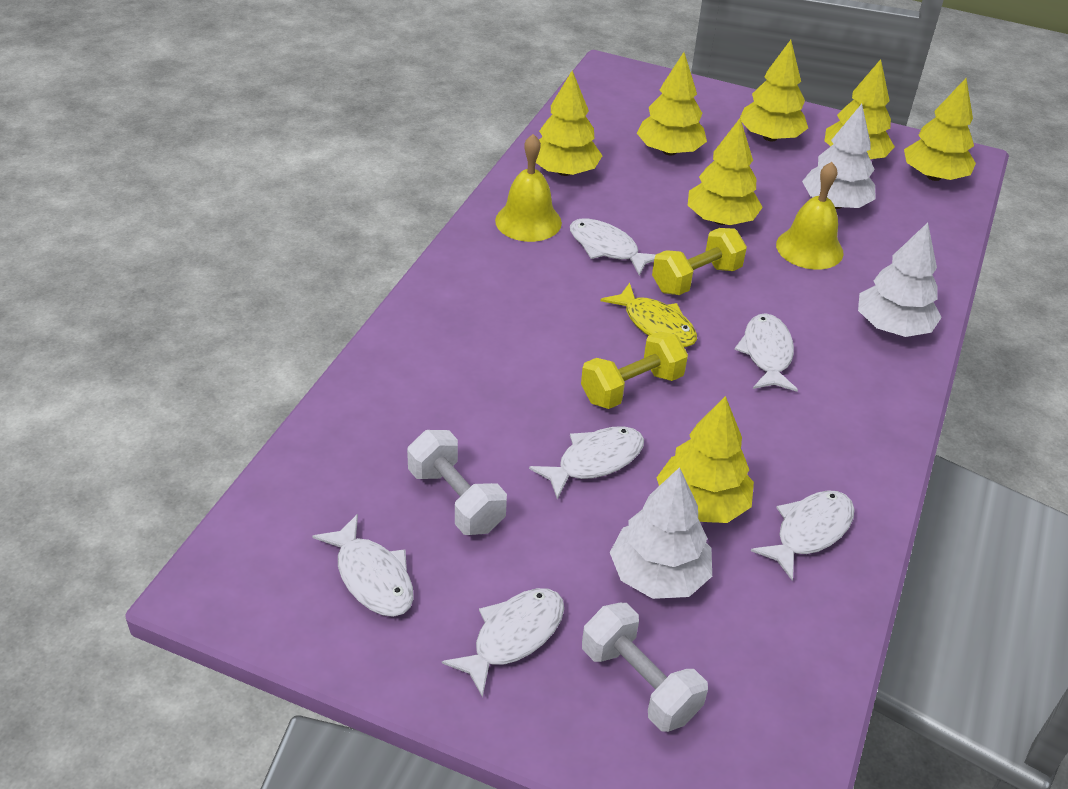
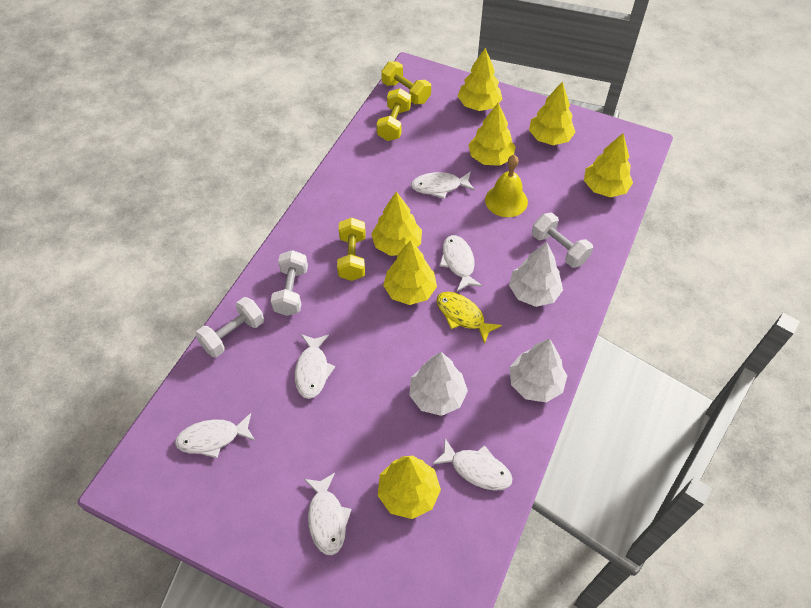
white dumbbell: [407,430,507,535] [582,603,708,732] = 2 -> [195,297,264,357] [271,250,308,316] [532,213,593,268] = 3
yellow bell: [495,134,562,242] [776,162,844,270] = 2 -> [485,155,528,217] = 1
yellow dumbbell: [581,331,688,409] [652,228,747,295] = 2 -> [337,217,366,281] [377,88,411,141] [381,61,431,105] = 3

